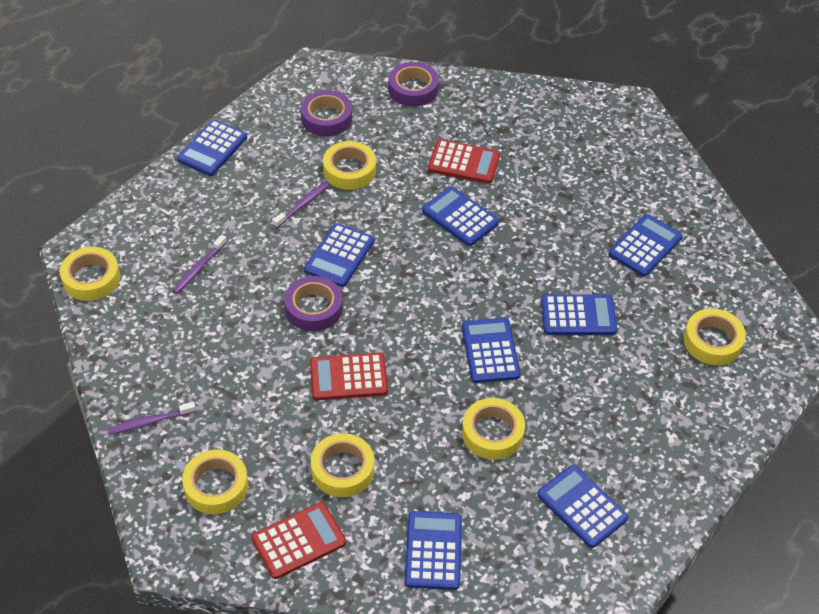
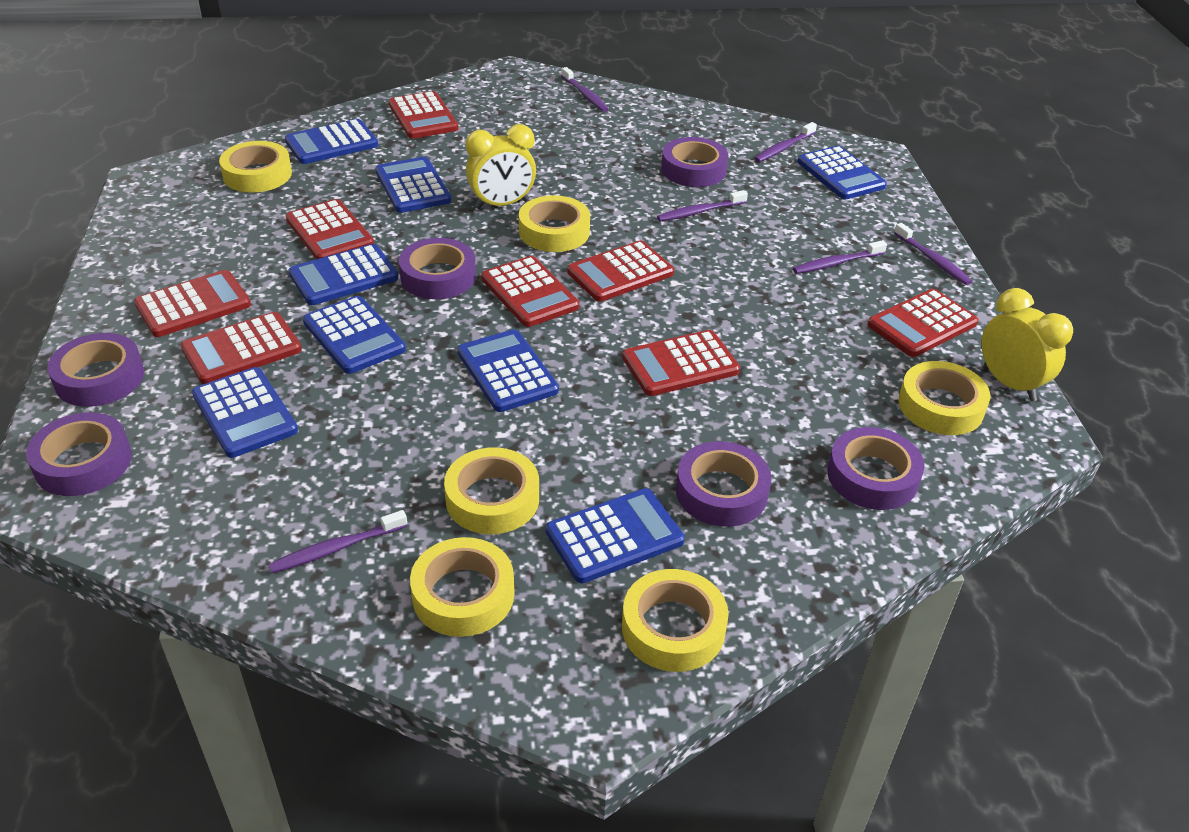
purple tape: [284,276,343,331] [301,90,352,136] [388,62,439,107] = 3 -> [26,412,132,496] [47,333,144,407] [399,238,476,299] [661,137,728,187] [676,441,771,527] [828,427,924,510] = 6
purple toothbrush: [108,402,196,435] [173,235,227,294] [273,181,330,228] = 3 -> [268,510,407,573] [561,67,608,112] [657,190,748,221] [754,122,817,162] [793,240,887,274] [894,223,972,285] = 6
red calculator: [251,502,346,579] [310,353,388,401] [428,139,500,184] = 3 -> [134,270,251,337] [181,312,302,384] [286,199,374,259] [389,91,458,139] [481,256,579,327] [567,240,674,302] [622,330,740,396] [867,289,979,357] = 8
yellow clock: none = 0 -> [466,124,536,209] [981,288,1073,401] = 2

